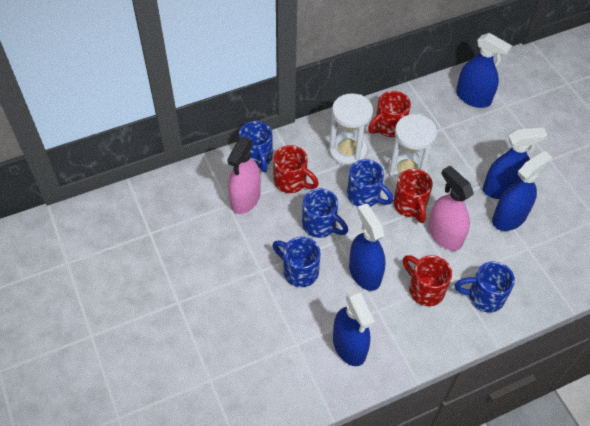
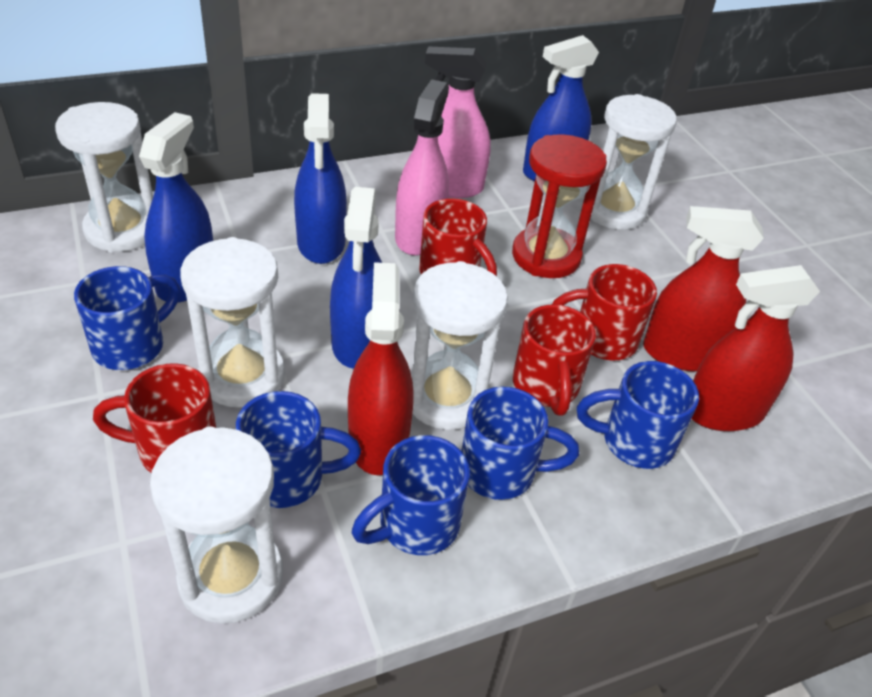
blue spray bottle: [333,289,375,366] [349,203,386,291] [456,33,512,108] [483,127,547,199] [492,151,552,231] = 5 -> [139,112,213,303] [294,93,347,264] [330,187,382,369] [523,35,599,181] = 4
red hourglass: none = 0 -> [512,134,607,278] = 1
red spray bottle: none = 0 -> [348,262,414,475] [643,206,764,372] [692,265,820,431] = 3
white hourglass: [329,93,373,166] [388,114,437,184] = 2 -> [55,102,153,252] [150,427,283,624] [180,237,285,408] [411,261,508,430] [583,94,677,230] = 5

